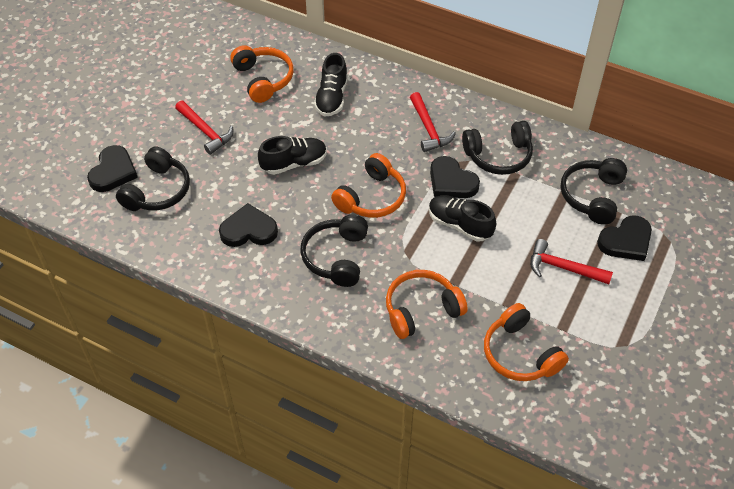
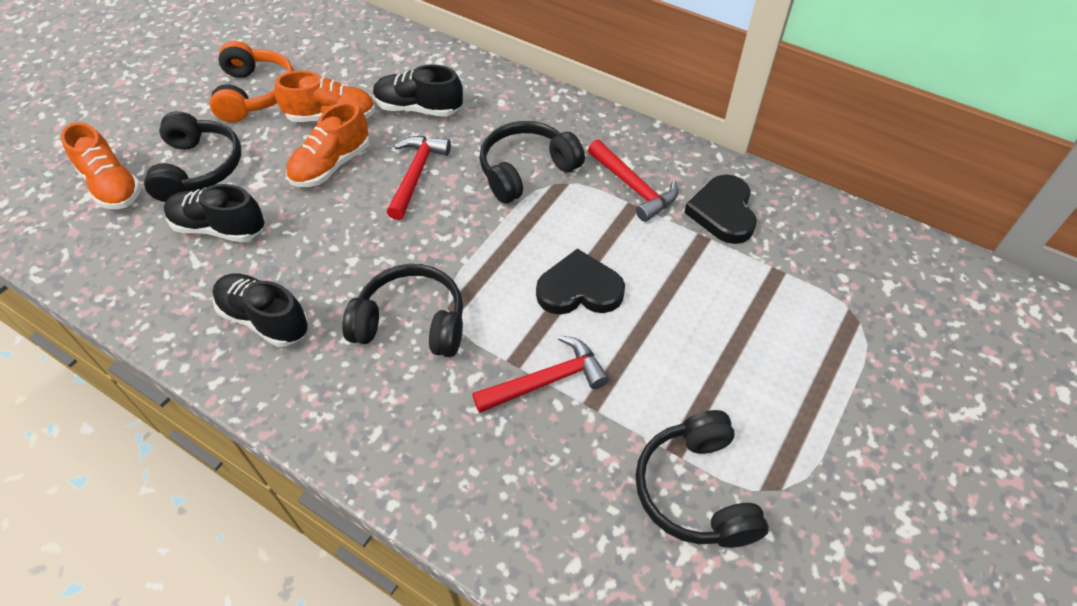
black heart: [87,145,138,192] [219,203,278,247] [430,156,480,198] [597,215,652,261] = 4 -> [536,249,625,315] [684,175,757,244] = 2
orange headphones: [230,45,294,103] [331,153,406,218] [386,270,468,339] [484,303,569,381] = 4 -> [210,41,294,122] = 1
orange shoe: none = 0 -> [61,122,142,209] [274,71,376,122] [286,102,369,187] = 3

